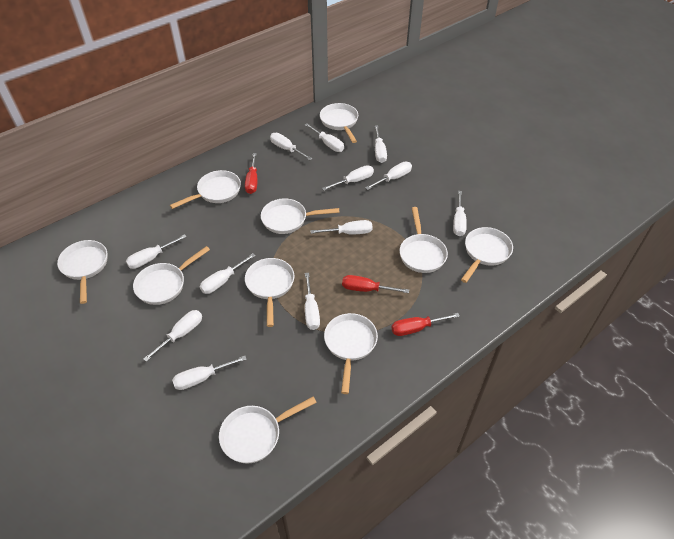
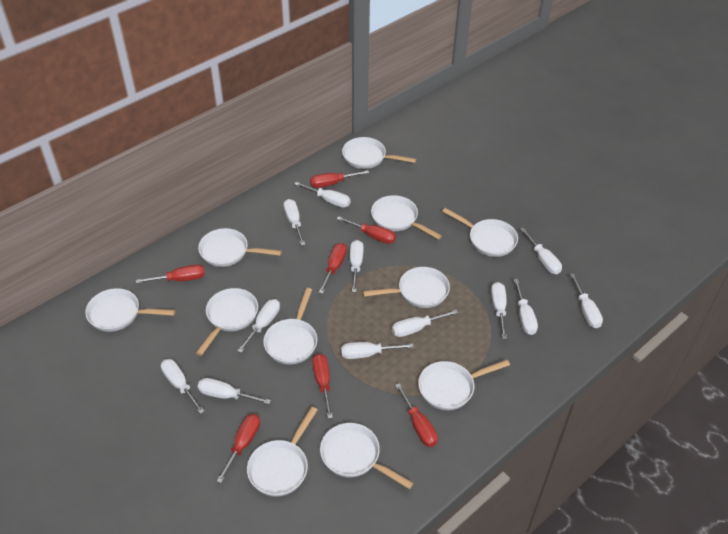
red screwdriver: [245,153,258,194] [342,275,409,293] [391,313,460,336] = 3 -> [136,264,205,283] [216,414,260,483] [310,170,369,188] [312,354,333,419] [319,243,347,294] [337,216,396,244] [395,383,438,447] = 7
white pan: [57,240,107,304] [133,246,210,305] [170,170,241,209] [219,397,317,464] [245,258,294,327] [261,198,339,234] [320,103,358,143] [324,313,378,394] [400,207,448,273] [461,227,513,283] = 10 -> [85,288,176,332] [196,288,258,356] [198,228,282,267] [247,407,317,497] [263,288,317,365] [320,423,413,489] [342,137,416,169] [363,267,450,308] [371,195,442,240] [418,360,510,410] [442,208,518,257] = 11

